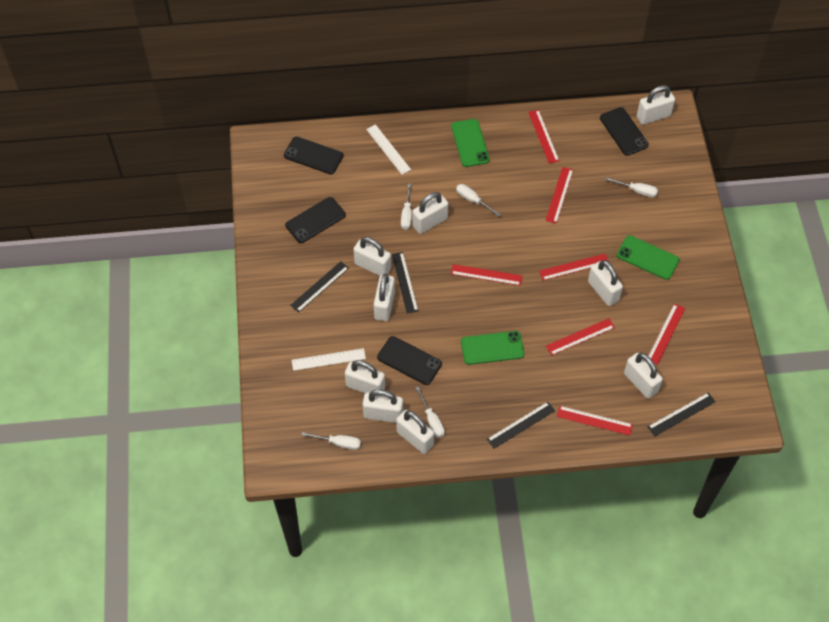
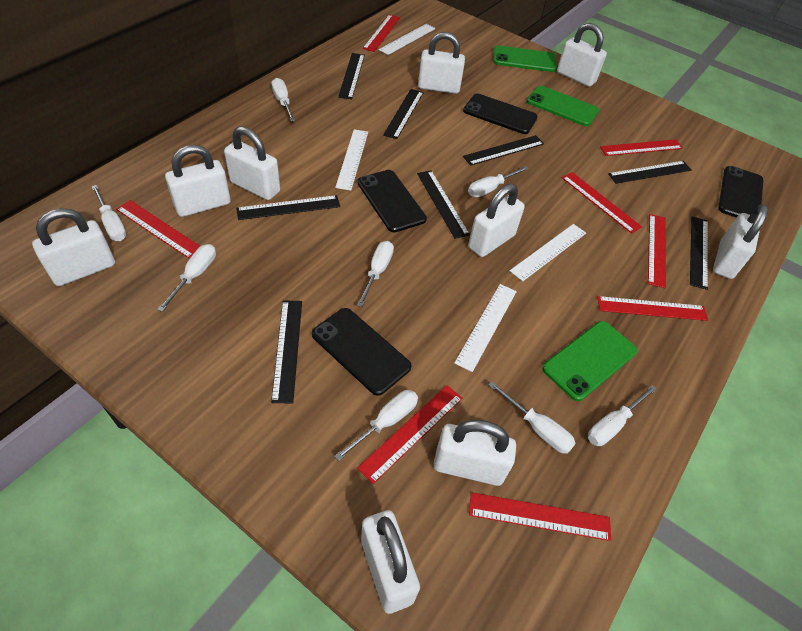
black ruler: [290,261,349,313] [392,252,419,313] [487,402,555,449] [648,393,715,436] = 4 -> [236,195,340,220] [271,300,302,403] [338,53,365,99] [383,89,424,139] [417,170,470,239] [463,135,544,166] [608,161,691,184] [690,216,708,290] = 8
red ruler: [451,264,522,286] [528,110,559,163] [539,254,609,281] [546,167,573,224] [546,318,615,356] [557,406,633,435] [648,304,685,365] = 7 -> [116,200,200,259] [357,385,463,484] [363,15,400,52] [469,492,611,541] [562,172,642,234] [597,296,708,321] [600,139,683,156] [648,214,666,288] = 8
white ruler: [292,348,366,371] [366,124,411,175] = 2 -> [335,129,368,190] [379,24,435,55] [454,284,517,372] [510,224,586,281] = 4
white screwdriver: [302,432,361,450] [401,183,412,230] [415,387,445,438] [456,184,501,216] [605,177,658,197] = 5 -> [91,185,127,241] [157,244,216,312] [271,78,295,121] [334,390,418,461] [357,241,394,307] [468,166,528,197] [488,381,576,454] [588,385,657,446] = 8

